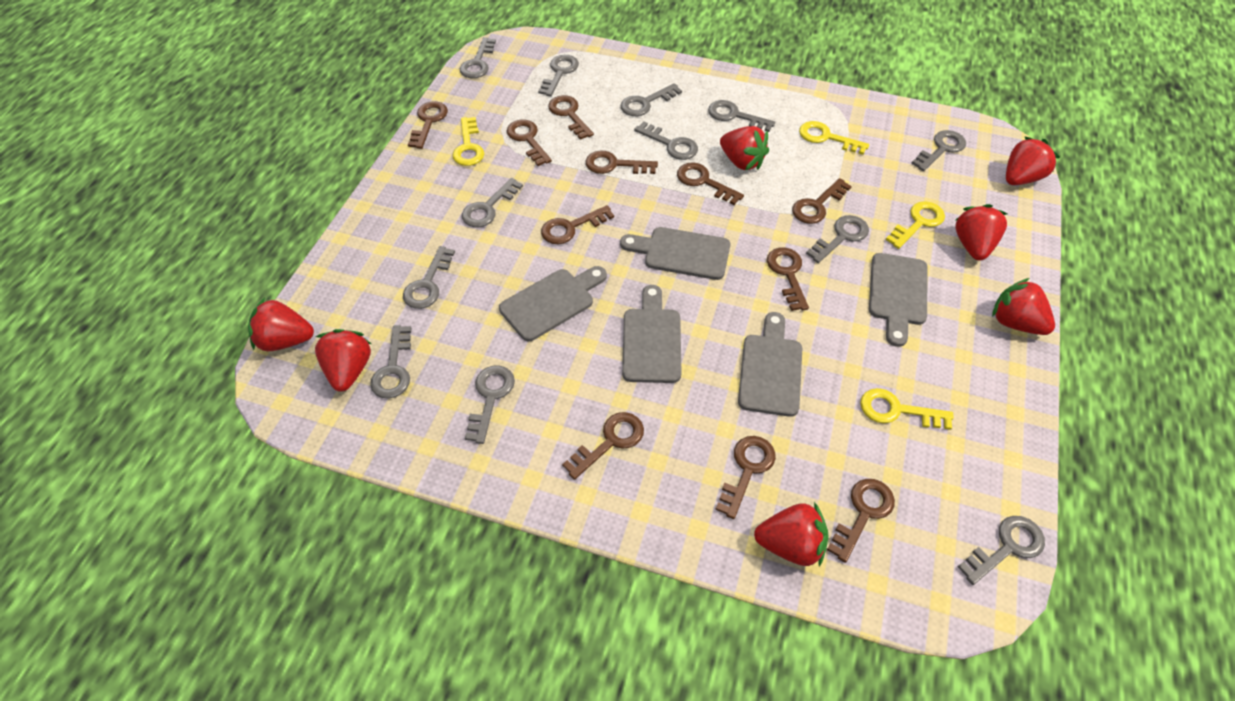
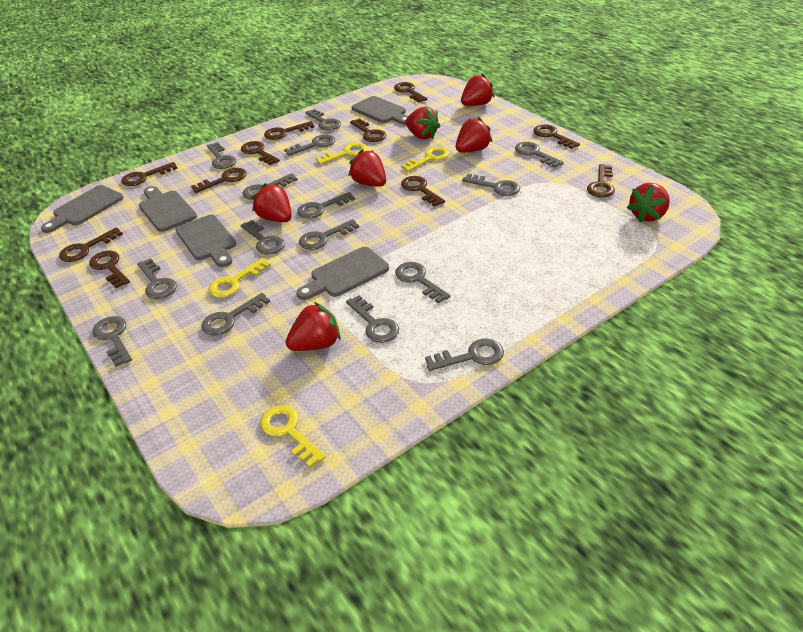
grey key: [370,325,412,399] [403,246,455,309] [460,37,496,78] [462,178,523,227] [465,365,515,444] [538,55,579,97] [620,83,682,116] [634,121,698,160] [708,100,775,132] [806,215,869,263] [911,130,966,171] [958,516,1045,585] = 12 -> [92,316,132,367] [137,258,177,299] [201,293,270,336] [207,142,236,169] [241,220,285,254] [243,173,298,200] [284,134,335,156] [297,192,355,219] [299,219,359,250] [305,109,341,131] [346,295,399,343] [395,262,451,304] [425,339,504,371] [462,174,520,196] [515,142,564,168] = 15

